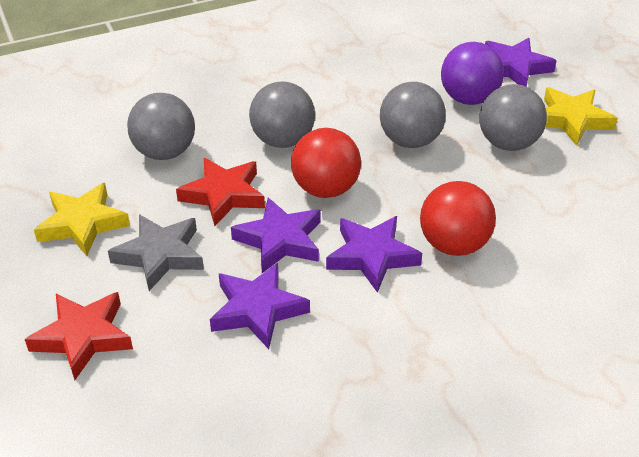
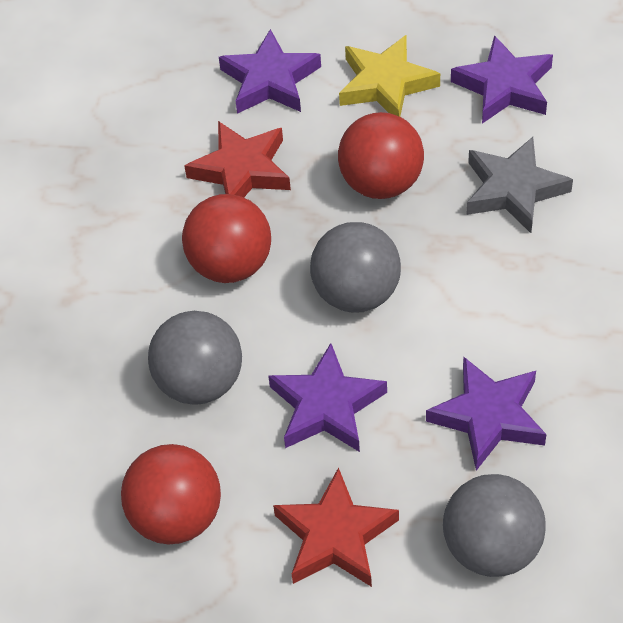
grey ball: [127,93,195,160] [249,81,315,148] [380,82,446,148] [479,84,547,151] = 4 -> [148,311,242,405] [310,222,401,313] [443,474,546,577] = 3
purple ball: [441,42,504,105] = 1 -> none = 0
red ball: [291,128,361,198] [420,181,496,256] = 2 -> [121,444,221,544] [182,194,271,283] [338,112,424,199] = 3
yellow star: [34,183,130,256] [544,87,618,146] = 2 -> [339,35,440,117] = 1

